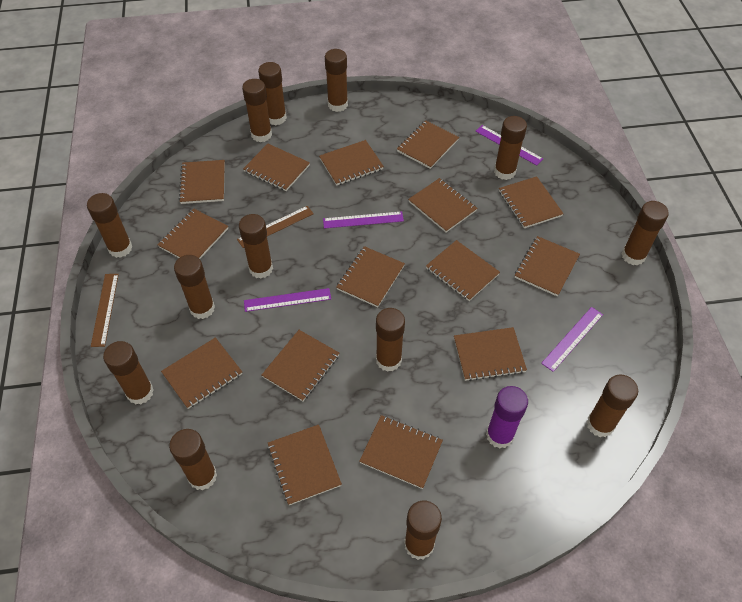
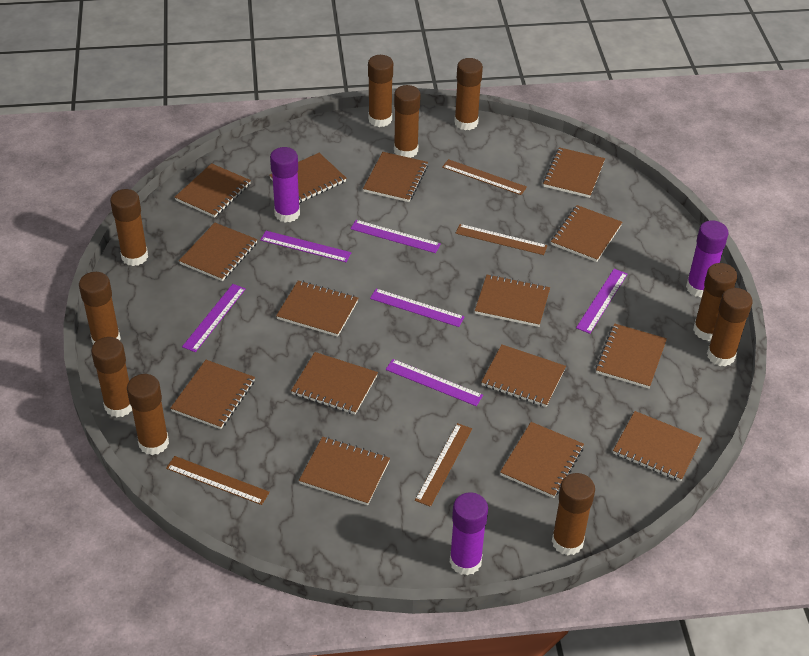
brown glue stick: [87,193,132,258] [103,341,154,405] [169,429,217,490] [174,255,215,319] [239,214,273,279] [242,79,272,142] [258,62,287,125] [325,49,348,112] [376,308,405,372] [404,501,442,560] [494,116,527,180] [587,375,638,437] [622,201,669,266] = 13 -> [79,272,121,344] [91,337,132,417] [110,189,148,266] [127,374,169,455] [368,55,393,127] [394,85,421,158] [454,58,483,130] [552,473,595,555] [693,263,737,341] [707,288,753,367] = 10
brown ruler: [91,274,119,347] [237,206,314,248] = 2 -> [166,456,270,505] [415,423,472,507] [442,159,527,195] [456,224,548,255] = 4
purple glue stick: [486,386,528,449] = 1 -> [270,147,300,223] [450,492,488,575] [686,220,729,298] = 3
purple ruler: [244,288,331,312] [323,211,404,229] [475,125,543,166] [541,307,603,372] = 4 -> [182,284,246,352] [260,231,352,262] [350,220,441,253] [370,288,465,327] [385,359,483,406] [576,269,627,334] = 6

